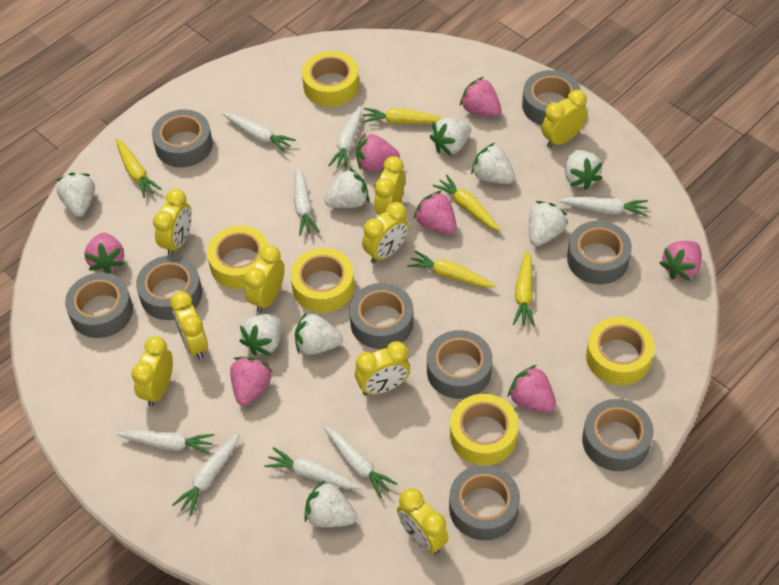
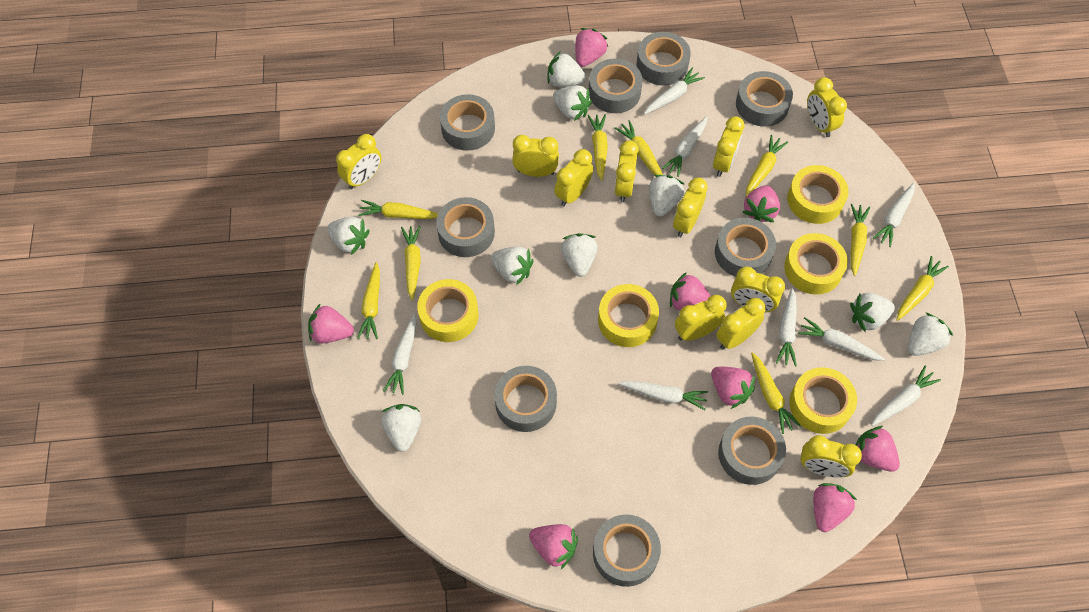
pink strawberry: [84,232,124,274] [230,357,272,406] [356,132,400,171] [414,190,457,234] [460,77,502,117] [508,365,556,413] [660,241,702,281] = 7 -> [308,303,354,343] [529,524,578,569] [575,28,608,67] [670,272,711,311] [711,367,755,409] [743,185,780,222] [813,483,857,532] [855,426,900,472] = 8
yellow carrot: [115,138,162,198] [362,108,443,124] [407,251,496,288] [433,175,501,231] [513,250,535,326] = 5 -> [357,262,380,339] [358,200,438,219] [401,225,421,300] [588,114,608,181] [614,120,663,175] [746,135,788,197] [751,352,802,434] [851,204,870,276] [897,256,949,321] = 9
yellow clock: [132,336,173,407] [153,189,192,256] [170,291,208,359] [244,245,285,313] [355,341,410,395] [362,202,409,263] [374,156,405,215] [397,488,449,555] [541,90,587,148] = 9 -> [336,134,381,189] [512,135,559,177] [554,149,593,206] [614,140,639,202] [673,178,708,237] [675,295,726,341] [713,116,745,177] [716,298,766,349] [731,267,785,312] [800,435,862,478] [807,77,847,137] = 11

